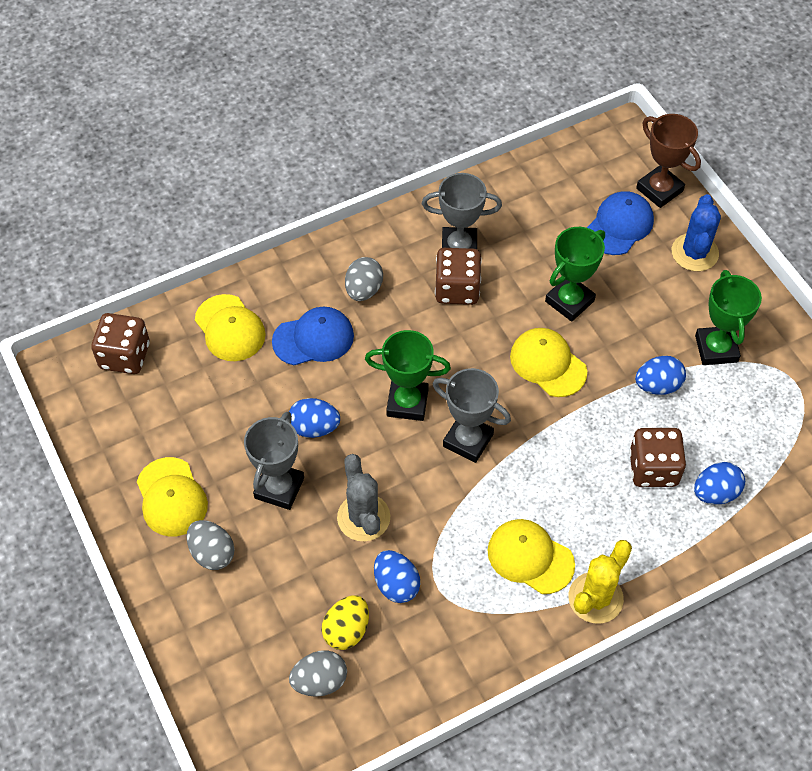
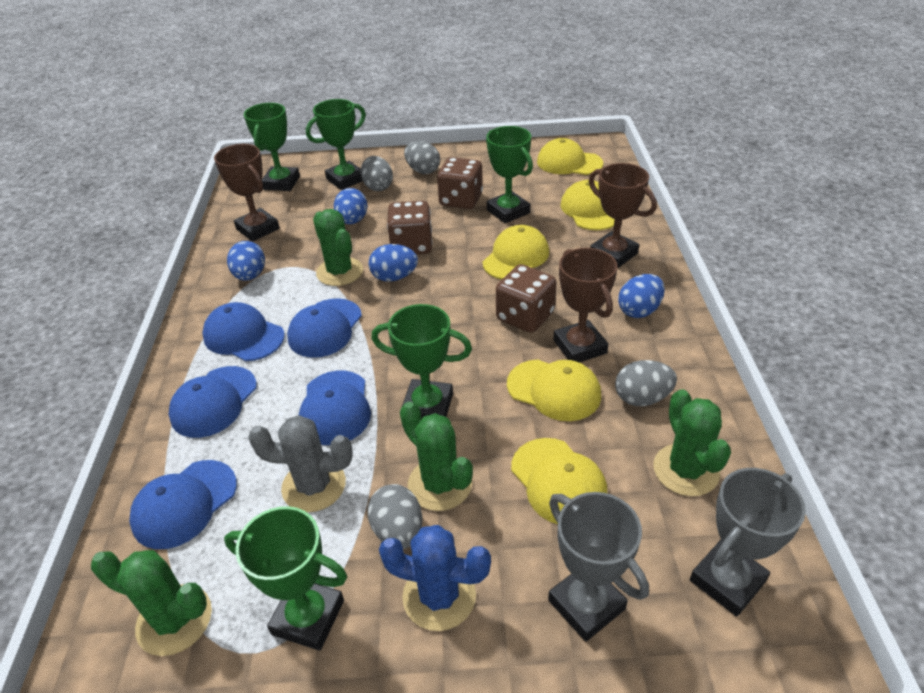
blue cap: [272,307,354,365] [587,191,654,255] = 2 -> [129,460,237,549] [168,366,257,438] [202,302,285,361] [287,298,362,358] [298,371,371,445] = 5
brown trophy: [636,114,701,208] = 1 -> [214,144,280,242] [553,248,618,363] [589,163,657,268] = 3
green cactus: none = 0 -> [91,550,212,656] [313,209,363,286] [400,401,473,511] [654,389,731,496] = 4
green trophy: [365,330,451,421] [545,227,605,322] [695,270,762,365] = 3 -> [224,506,347,651] [244,103,300,191] [306,99,366,190] [372,304,472,418] [486,126,533,224] = 5
grey egg: [187,520,235,570] [289,650,347,697] [345,257,383,301] = 3 -> [361,156,393,191] [367,484,422,549] [404,141,440,174] [615,360,677,406] = 4
grey trophy: [244,412,304,510] [422,173,502,249] [433,368,511,463] = 3 -> [548,492,649,642] [690,468,806,616] = 2
yellow cactus: [568,540,632,624] = 1 -> none = 0
yellow cap: [137,457,208,536] [195,294,266,361] [487,519,575,594] [510,328,587,397] = 4 -> [483,225,549,280] [507,359,601,421] [511,438,607,524] [537,138,603,175] [561,180,614,230] = 5
yellow egg: [322,595,369,650] = 1 -> none = 0

